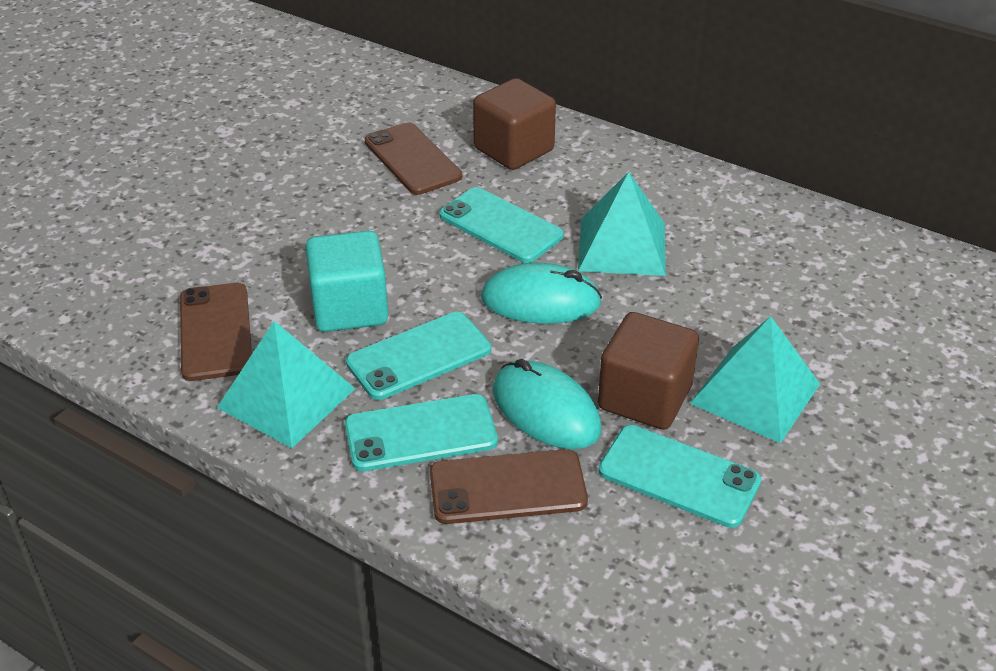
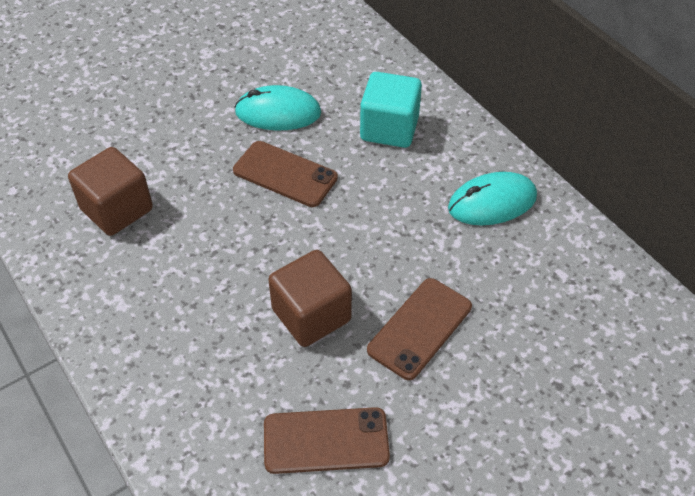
turquoise phone: [345,394,498,471] [346,312,491,400] [439,187,564,263] [598,425,761,528] = 4 -> none = 0
turquoise pyramid: [217,321,355,448] [578,172,666,276] [689,316,820,443] = 3 -> none = 0

